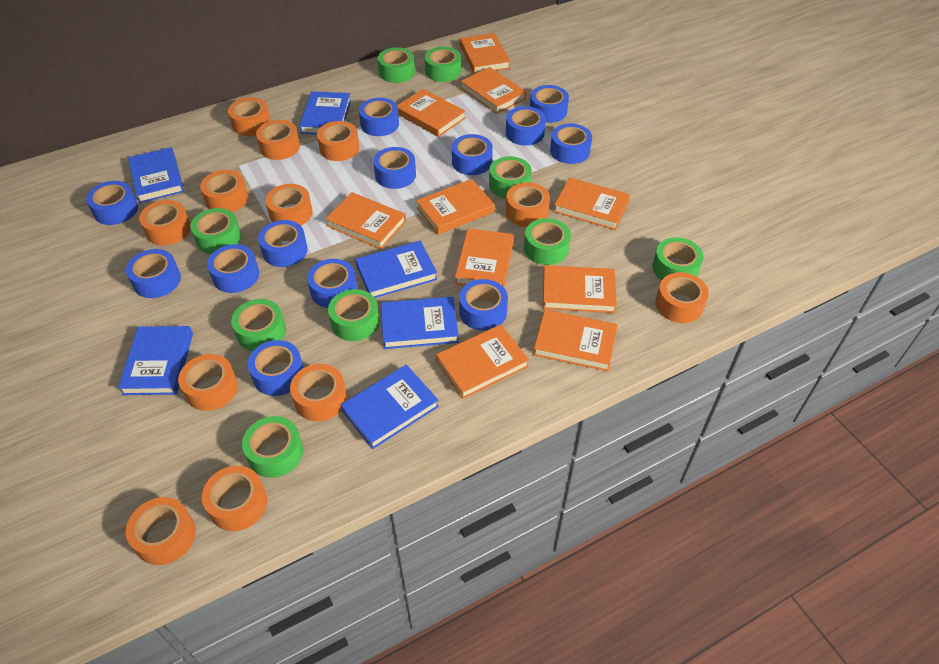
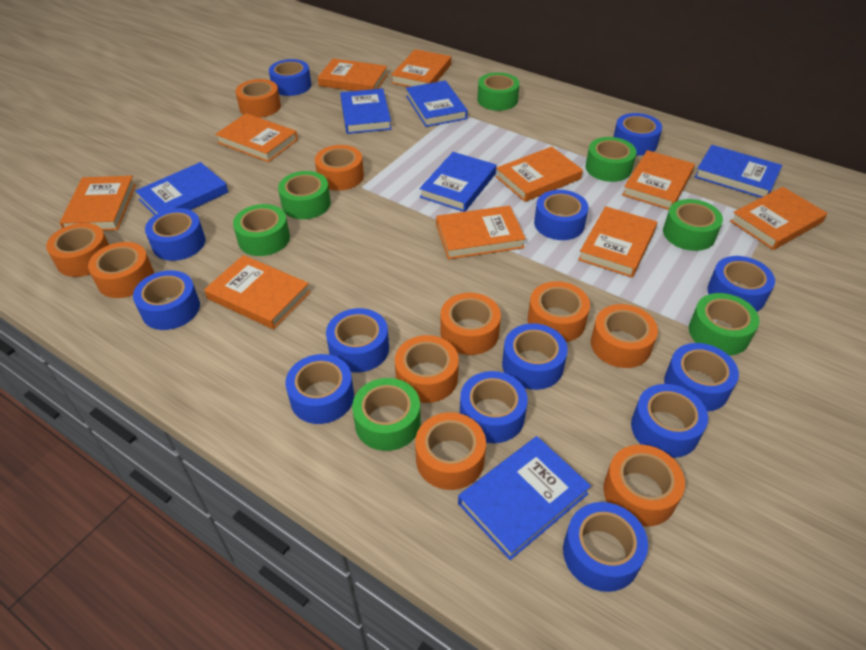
green tape: [190,208,241,254] [231,299,286,351] [242,416,303,478] [328,289,380,341] [378,47,415,83] [425,47,461,82] [489,156,532,199] [524,218,571,265] [652,237,703,281] = 9 -> [233,204,290,256] [278,171,331,219] [352,378,421,451] [478,72,520,111] [585,137,636,182] [663,199,723,251] [689,293,759,356] = 7
orange tape: [126,497,196,565] [139,200,191,246] [178,354,238,411] [200,170,248,212] [202,466,267,531] [228,97,271,136] [256,120,300,160] [265,184,313,226] [290,364,347,421] [317,121,359,161] [506,182,550,227] [655,272,709,323] = 12 -> [46,223,109,277] [88,242,154,298] [235,79,281,118] [315,145,364,191] [395,335,459,403] [415,412,486,490] [440,293,501,355] [528,281,590,342] [591,304,658,368] [604,445,685,527] = 10

